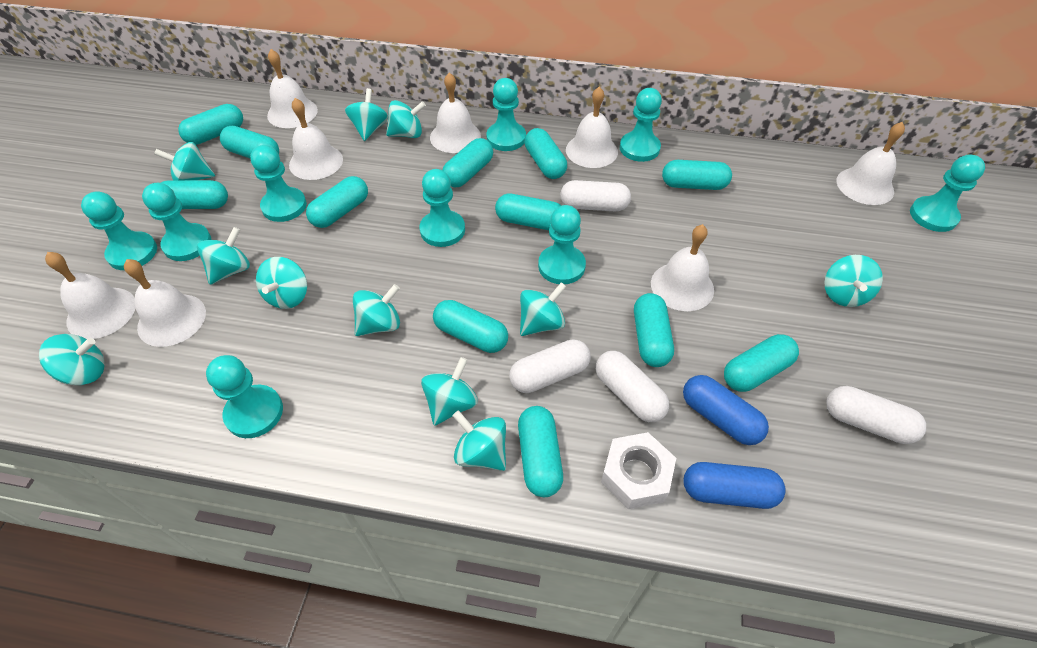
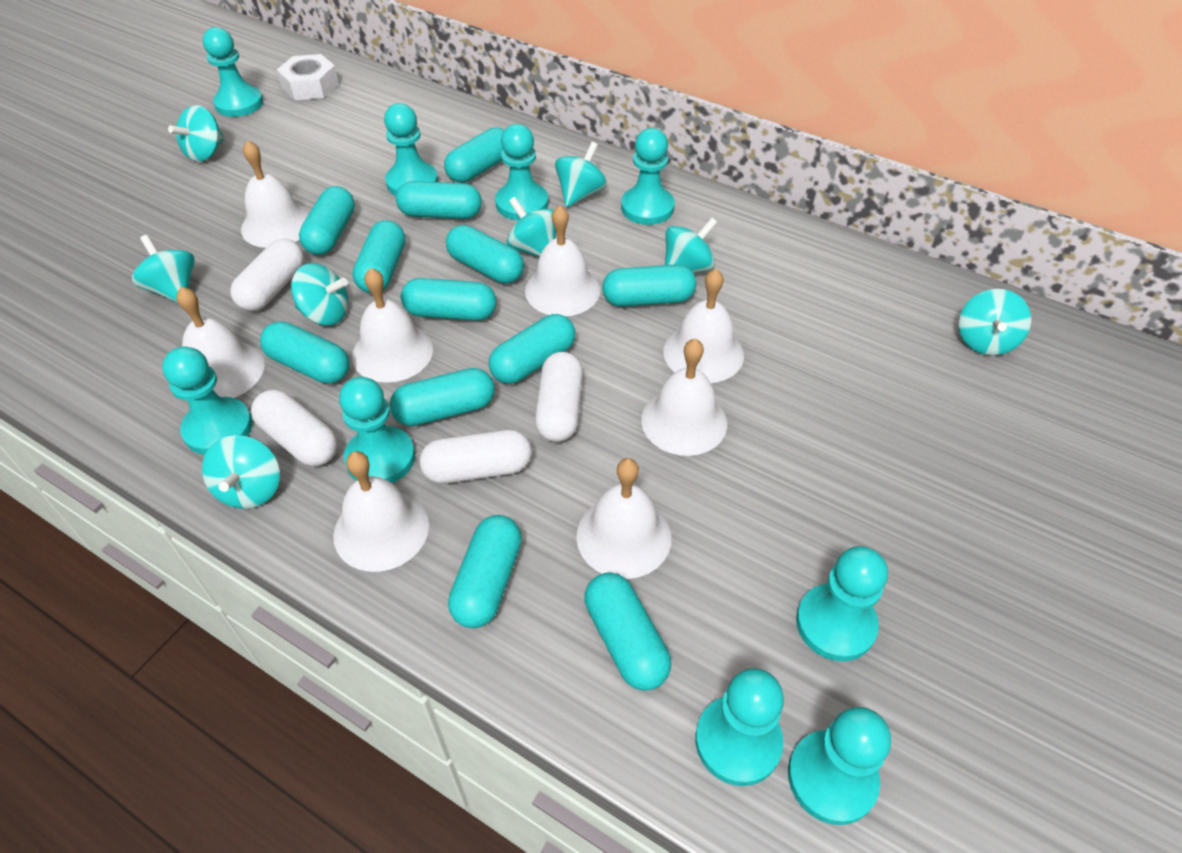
blue capsule: [683,375,769,445] [683,462,786,509] = 2 -> none = 0
turquoise spinning top: [39,334,105,385] [154,142,215,180] [197,227,250,285] [256,257,307,309] [345,88,388,141] [353,284,400,336] [386,100,426,138] [421,357,478,426] [453,410,506,471] [520,282,566,336] [824,255,883,307] = 11 -> [132,235,195,303] [168,105,225,162] [202,435,280,509] [291,263,348,325] [507,197,556,257] [555,142,607,207] [665,217,718,273] [959,289,1031,356] = 8

